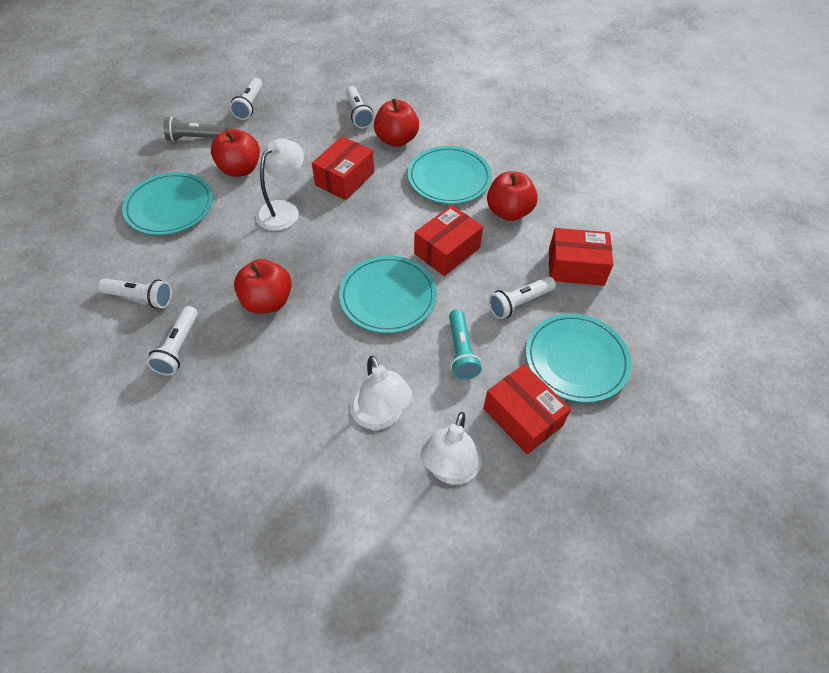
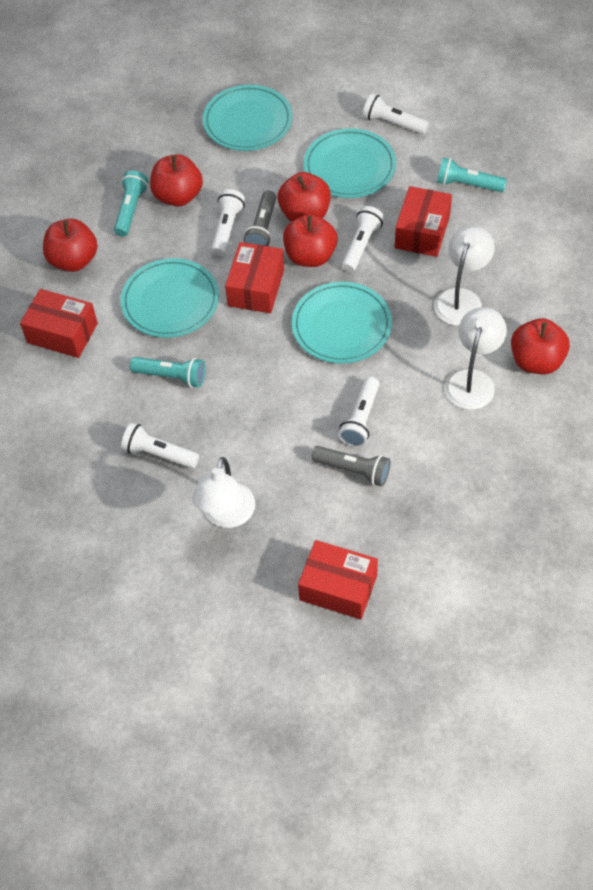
grey flashlight: [163,117,226,142] = 1 -> [243,191,276,246] [311,446,391,487] = 2
red apple: [211,129,260,177] [234,259,292,314] [374,99,419,147] [487,171,538,221] = 4 -> [43,219,98,272] [150,154,203,206] [278,172,331,222] [283,214,338,267] [511,318,570,374] = 5
turquoise flashlight: [449,310,482,380] = 1 -> [114,170,149,237] [130,357,205,388] [437,157,507,192] = 3

